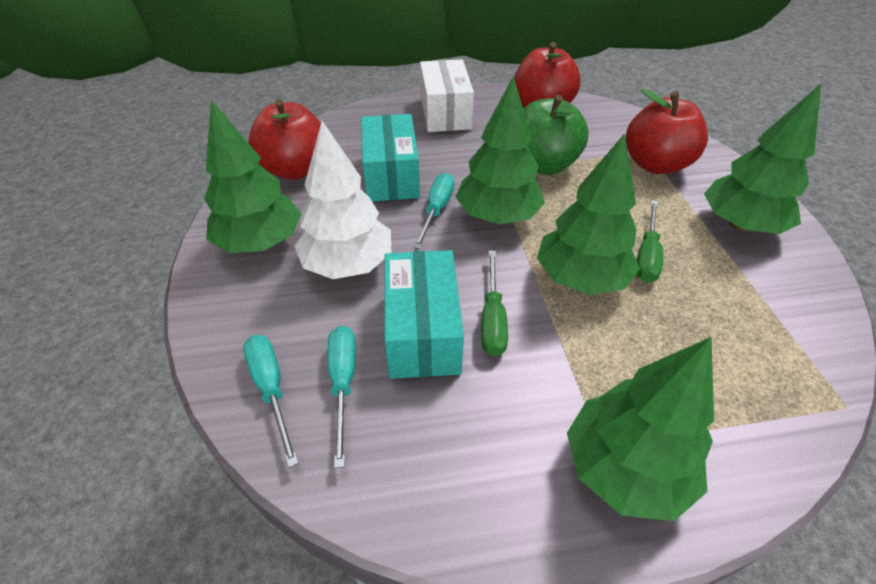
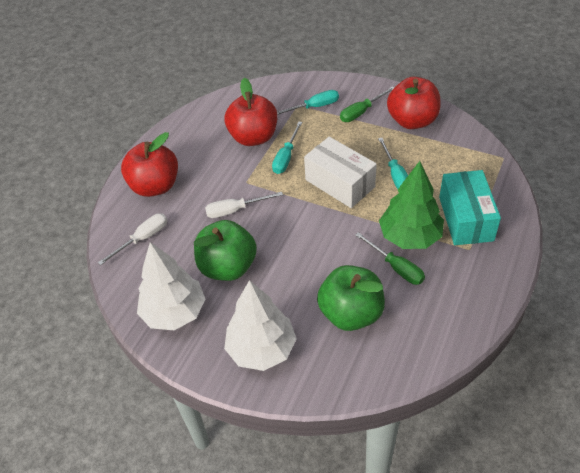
green apple: [523,95,589,175] = 1 -> [194,220,257,281] [317,265,385,331] = 2
green tree: [204,100,302,253] [456,75,545,224] [537,133,640,295] [567,337,714,521] [704,84,821,234] = 5 -> [379,161,444,249] = 1
turquoise box: [361,114,420,202] [384,250,464,379] = 2 -> [439,170,501,245] = 1
white screwdriver: none = 0 -> [98,213,167,265] [205,192,283,218] = 2
white tree: [294,121,391,279] = 1 -> [137,242,205,330] [224,280,297,371] = 2

